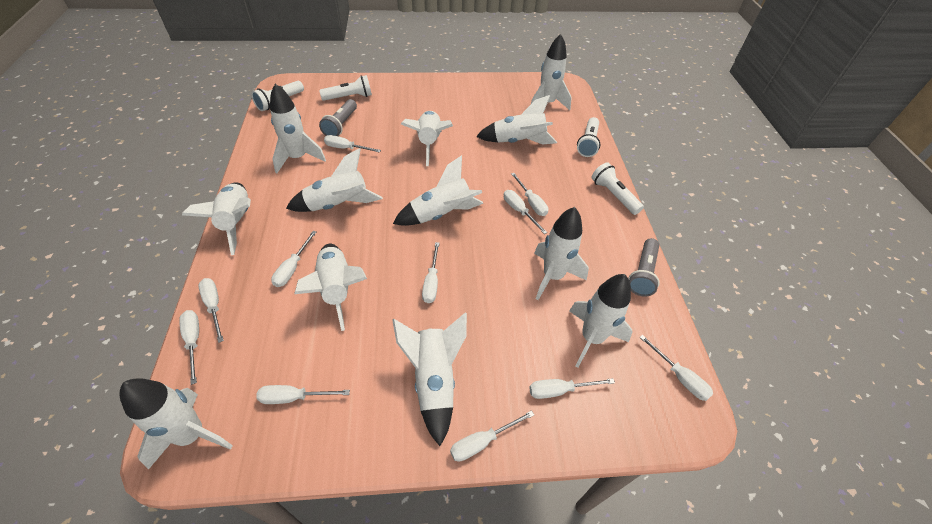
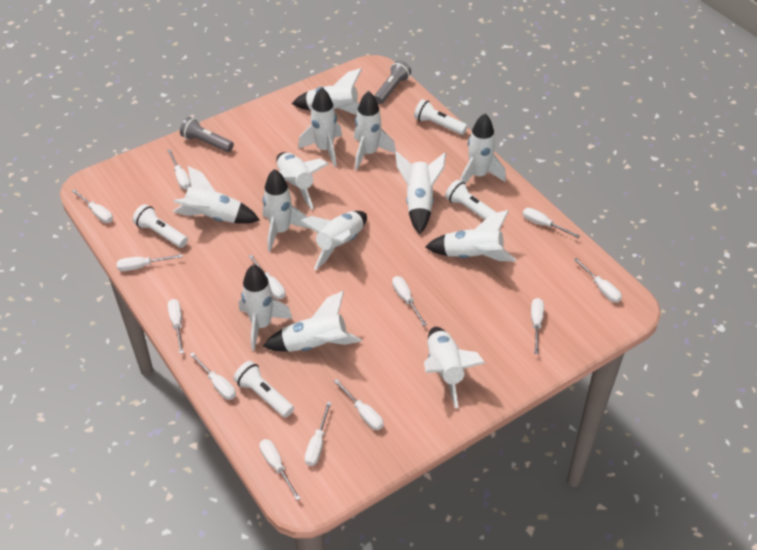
white rocket: [119,378,233,470] [182,182,251,255] [270,84,326,173] [286,148,383,212] [294,244,367,331] [392,313,467,446] [393,155,484,226] [401,111,453,166] [476,95,557,145] [531,34,572,110] [534,207,589,300] [569,274,633,368] = 12 -> [173,166,260,224] [239,264,293,351] [263,169,310,252] [263,291,362,352] [276,152,328,210] [292,68,362,115] [298,87,342,167] [299,211,367,270] [354,91,396,170] [395,151,446,235] [424,327,485,409] [425,210,516,261] [460,113,506,184] = 13
white screwdriver: [179,310,199,385] [198,278,224,343] [256,385,350,404] [271,231,317,287] [324,135,381,153] [422,242,439,303] [450,410,534,462] [504,190,548,234] [511,173,548,216] [529,378,615,399] [639,335,713,401] = 11 -> [72,189,113,223] [117,254,183,271] [167,149,191,189] [168,299,184,354] [189,352,236,400] [248,255,285,299] [259,439,301,500] [305,402,332,466] [334,379,384,430] [392,276,427,326] [523,208,580,238] [531,298,544,354] [574,258,622,303] = 13

